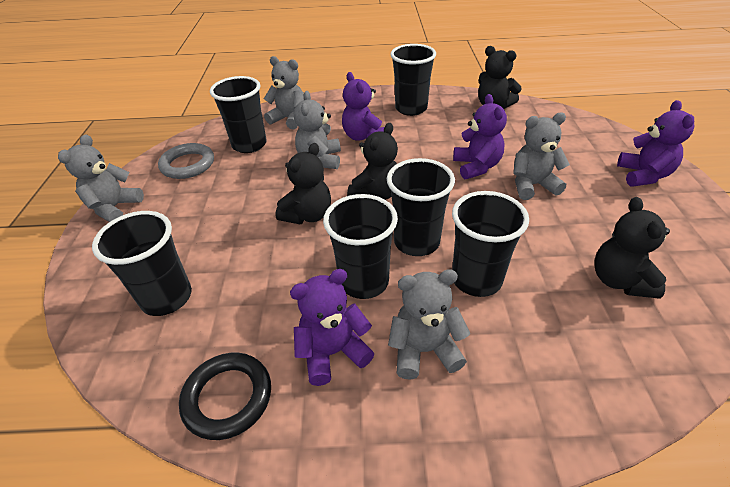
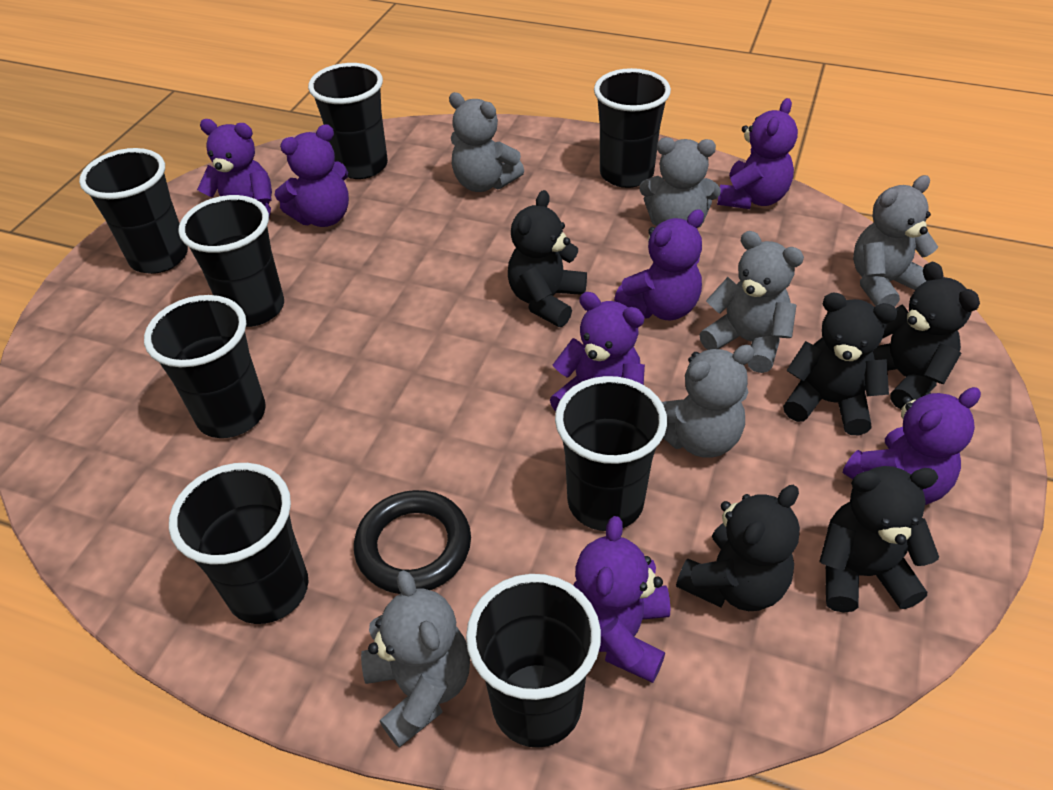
black cup: [92,211,192,316] [210,76,267,153] [323,194,398,299] [387,158,455,256] [390,44,436,116] [452,191,529,297] = 6 -> [79,148,188,274] [144,295,266,438] [169,463,309,624] [178,195,284,327] [308,63,388,179] [466,574,601,748] [555,376,667,531] [594,68,671,188] = 8
black teddy bear: [275,143,331,224] [347,123,398,200] [478,46,522,109] [594,197,670,299] = 4 -> [508,190,587,327] [676,485,800,611] [783,293,897,435] [819,466,939,613] [873,262,980,409] = 5
grey ring: [158,143,214,179] = 1 -> none = 0
grey teddy bear: [58,134,144,222] [264,56,304,129] [294,91,341,169] [388,269,470,380] [513,113,570,200] = 5 -> [361,570,470,748] [449,92,524,192] [639,137,721,227] [662,345,755,458] [699,231,804,373] [853,175,938,307] = 6
purple teddy bear: [290,269,375,386] [342,72,384,141] [453,94,507,179] [617,100,694,187] = 4 -> [197,119,272,217] [275,124,349,227] [550,292,645,412] [573,516,670,683] [614,209,704,320] [717,98,798,209] [843,387,981,505] = 7

